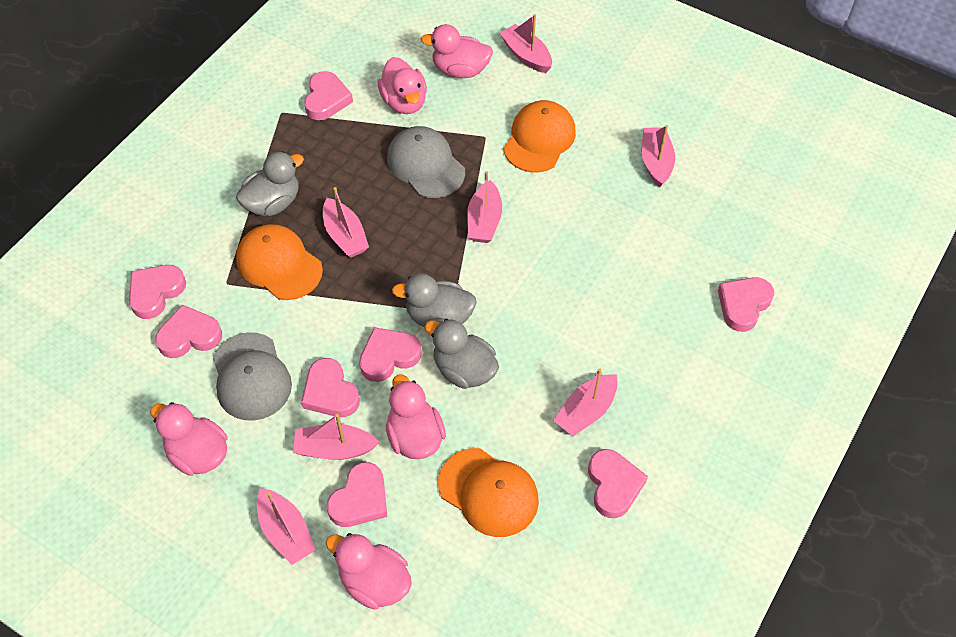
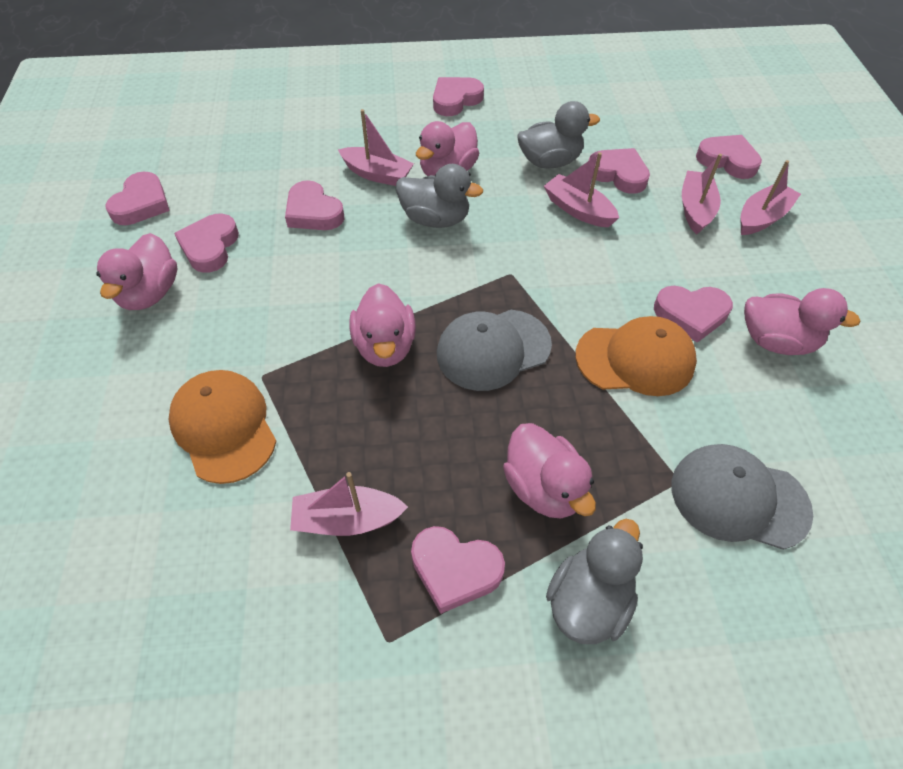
orange cap: [236,224,323,300] [438,448,539,537] [503,100,576,172] = 3 -> [168,370,276,484] [575,316,697,396] = 2
pink boat: [257,488,316,565] [293,414,379,460] [323,187,369,258] [467,171,502,243] [500,14,552,73] [553,368,618,436] [641,125,675,188] = 7 -> [290,472,408,536] [338,109,414,186] [544,152,619,227] [682,154,722,235] [741,160,801,235] = 5

